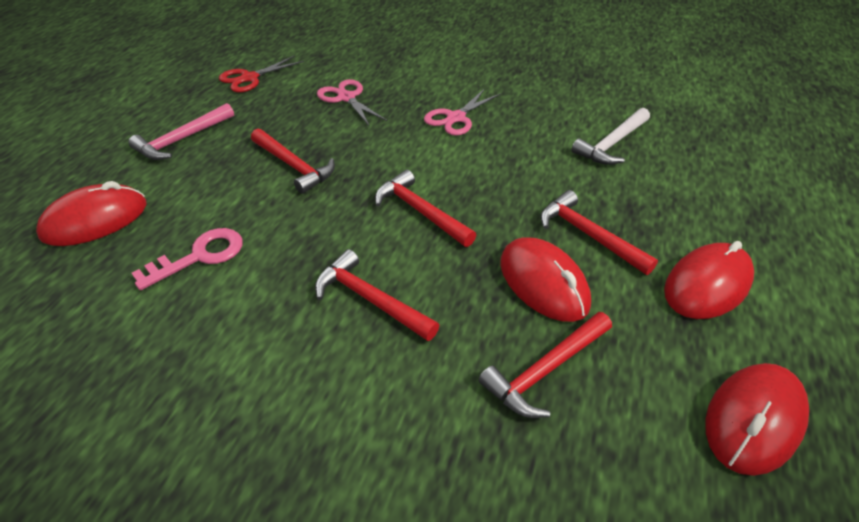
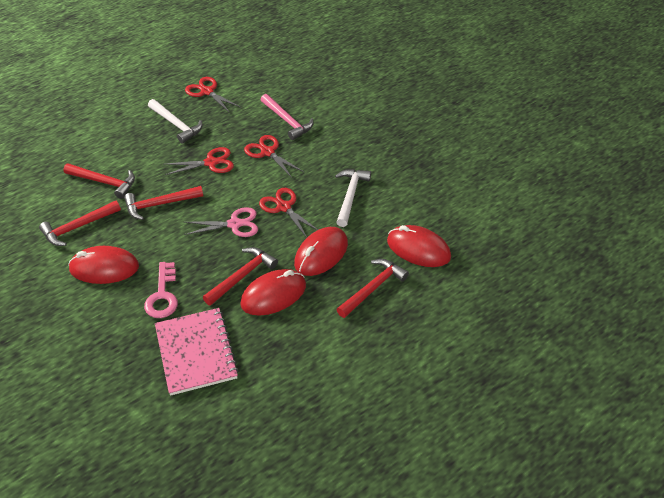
pink notebook: none = 0 -> [155,308,239,396] = 1
pink scissors: [317,79,387,127] [424,88,501,136] = 2 -> [184,207,258,237] = 1
red scissors: [219,56,304,92] = 1 -> [165,147,234,175] [185,77,240,113] [244,135,304,178] [259,188,318,238] = 4
white hammer: [572,108,650,165] = 1 -> [148,99,202,143] [335,169,371,227] = 2

